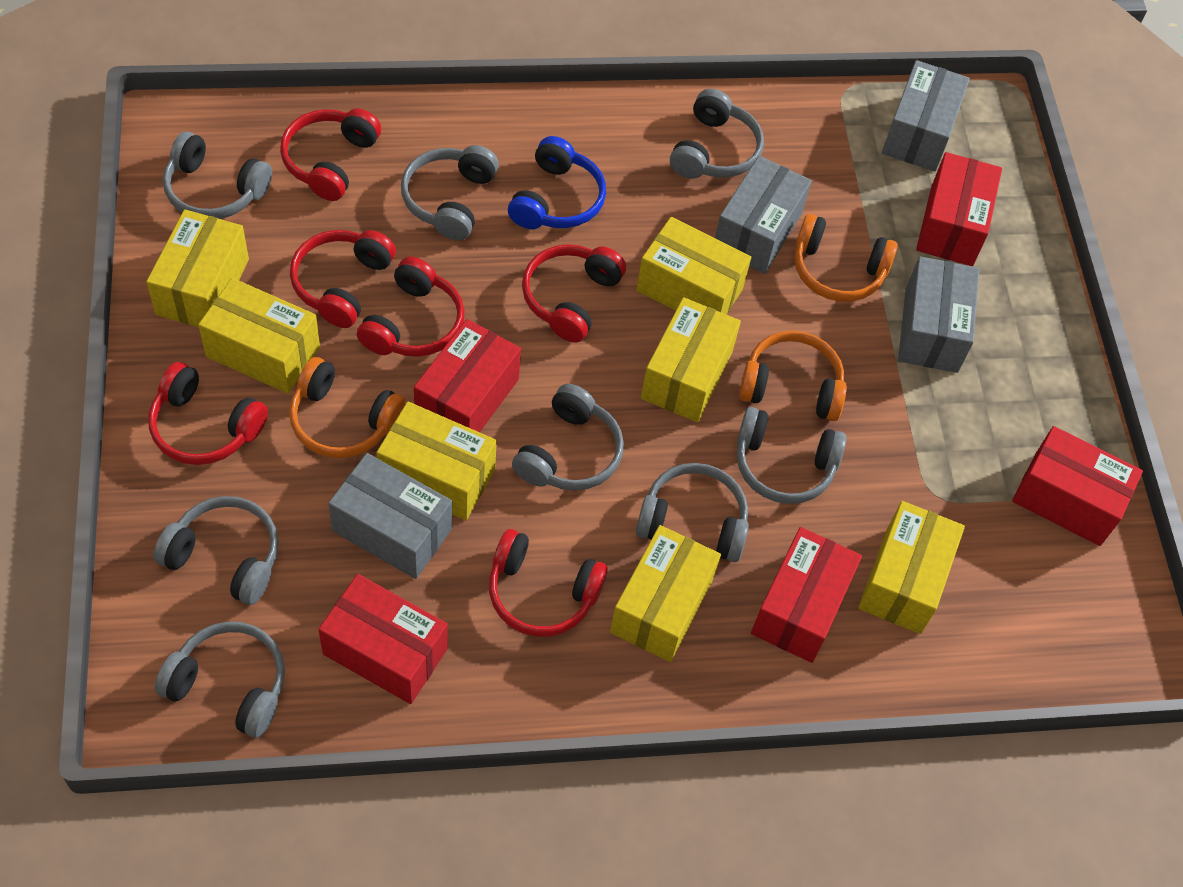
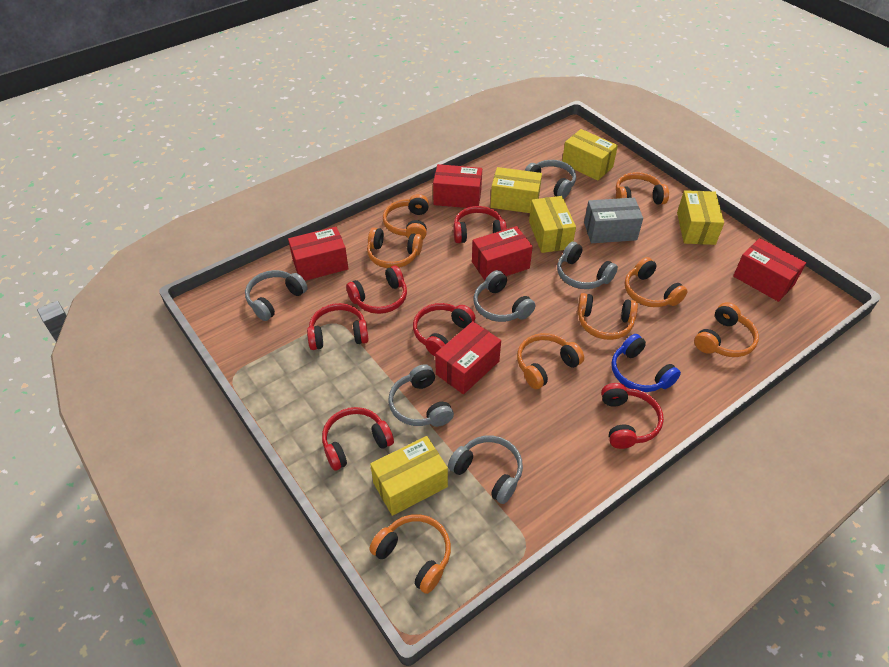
grey box: [328,453,452,579] [715,156,812,274] [882,60,970,171] [898,256,979,373] = 4 -> [584,198,643,243] = 1
grey headphones: [154,496,279,605] [155,621,285,738] [163,131,272,219] [401,145,499,240] [512,384,624,491] [636,463,749,562] [670,89,764,179] [737,407,847,504] = 8 -> [245,270,308,321] [388,364,454,427] [448,436,523,504] [474,270,535,322] [524,160,576,199] [557,242,618,289] = 6
orange headphones: [289,357,406,458] [739,331,847,421] [795,214,898,302] = 3 -> [367,228,423,268] [369,514,451,594] [383,194,429,239] [517,333,584,389] [577,293,638,340] [616,172,669,205] [625,257,688,307] [694,302,759,357] = 8
yellow box: [146,209,249,327] [198,278,320,394] [376,402,497,520] [610,525,721,662] [636,217,751,315] [641,297,741,422] [858,501,965,634] = 7 -> [370,436,448,516] [490,167,542,213] [529,196,576,253] [562,129,618,181] [677,190,724,245] = 5

